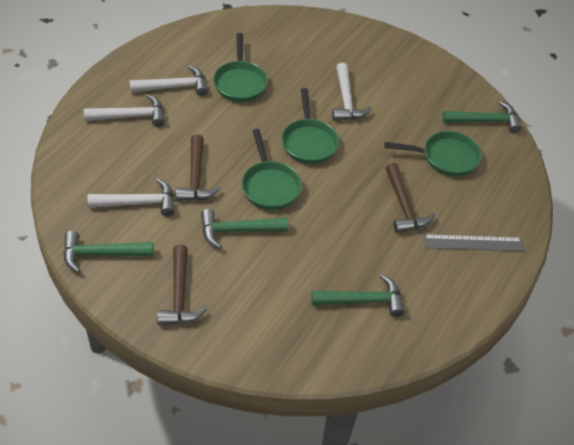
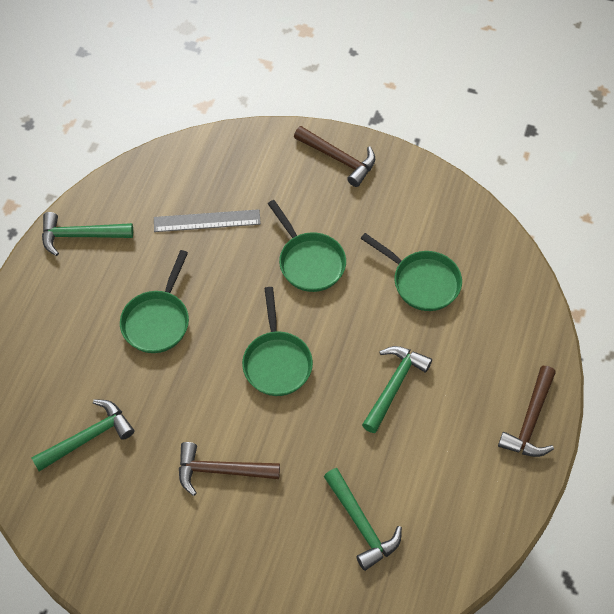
white hammer: [84,94,165,127] [87,179,175,216] [129,65,208,96] [332,63,372,121] = 4 -> none = 0

